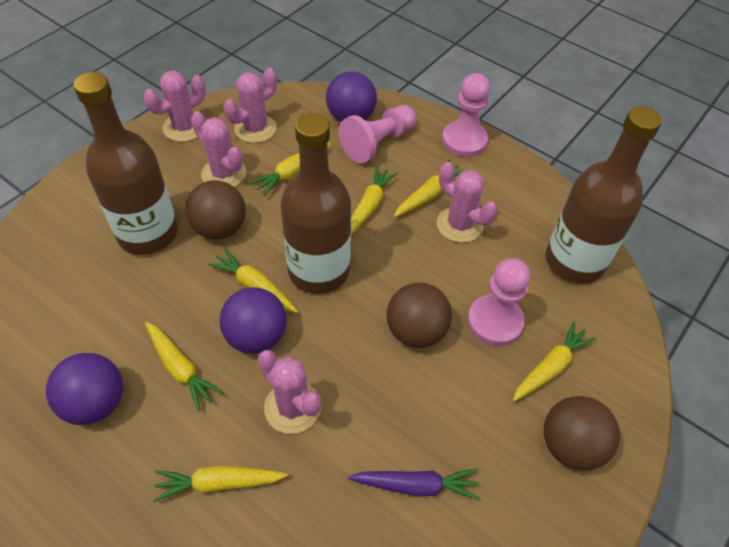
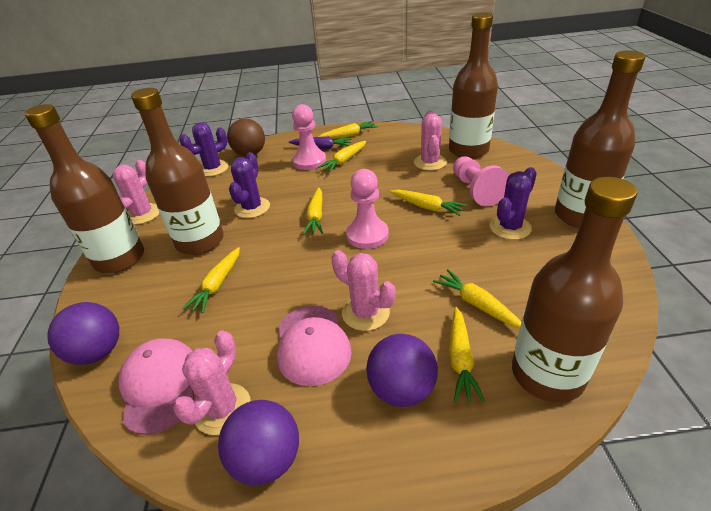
brown ball: [185,180,246,240] [387,283,452,348] [544,396,620,471] = 3 -> [227,119,265,156] = 1
brown bottle: [74,72,178,255] [280,113,351,294] [546,106,662,284] = 3 -> [24,104,144,273] [131,88,224,255] [449,12,498,159] [512,177,637,403] [555,50,645,228] = 5
pink cactus: [143,70,206,142] [191,111,246,187] [224,68,277,143] [258,350,322,434] [437,162,497,243] = 5 -> [113,160,160,225] [173,330,251,435] [331,250,395,331] [414,110,447,171] = 4
pink cap: none = 0 -> [119,339,194,435] [277,306,352,386] = 2
purple cactus: none = 0 -> [180,122,229,177] [229,152,270,218] [490,167,537,240] = 3

